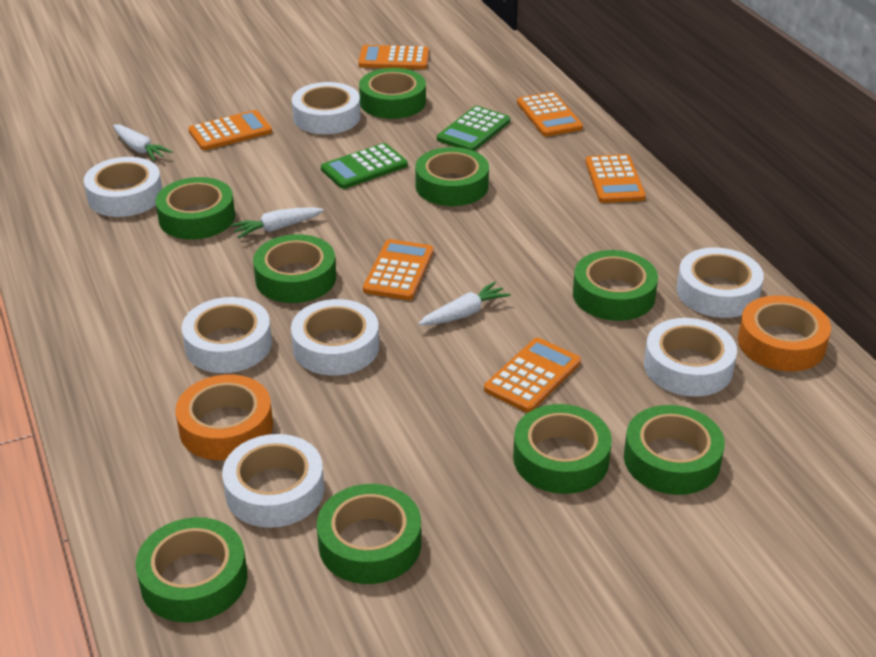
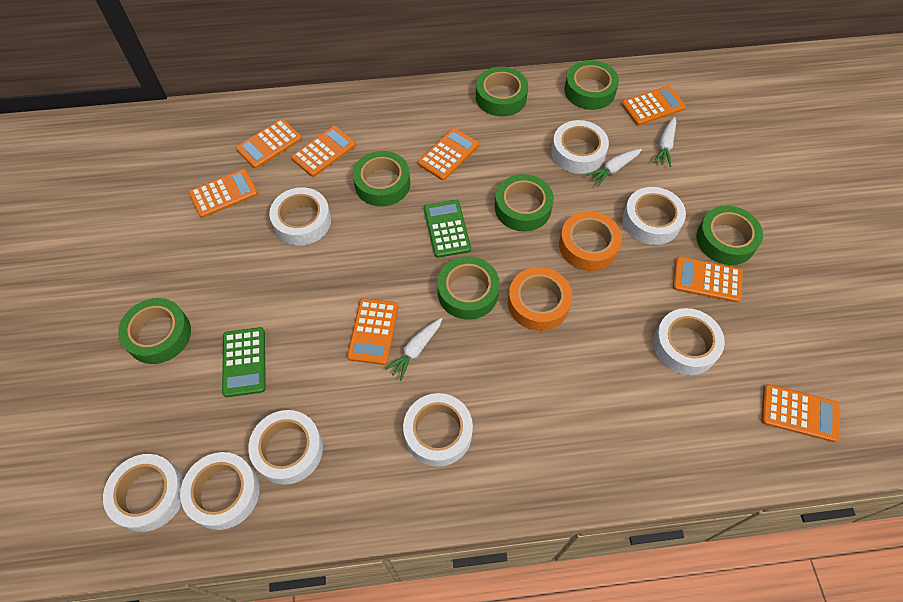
green tape: [136,517,247,622] [156,177,235,239] [253,234,336,303] [317,484,421,584] [359,68,426,119] [415,147,489,206] [513,404,612,494] [573,250,658,321] [624,405,725,495] = 9 -> [118,298,191,364] [353,151,410,207] [437,257,500,320] [476,67,528,117] [495,174,554,231] [564,60,619,110] [696,206,763,265] = 7
orange calculator: [188,110,272,150] [358,45,429,69] [363,239,434,300] [484,338,581,413] [517,92,583,136] [585,154,646,203] = 6 -> [189,169,258,218] [236,119,302,169] [291,126,356,177] [347,298,399,365] [418,128,479,180] [621,86,686,126] [673,256,743,303] [761,384,839,442] = 8
white tape: [84,157,162,217] [182,297,272,373] [222,434,324,528] [291,299,379,375] [292,82,361,134] [644,318,737,397] [677,248,764,318] = 7 -> [103,454,184,532] [180,452,260,530] [248,410,323,485] [269,187,331,246] [403,393,473,467] [551,120,609,174] [623,187,686,245] [653,308,725,375] = 8

